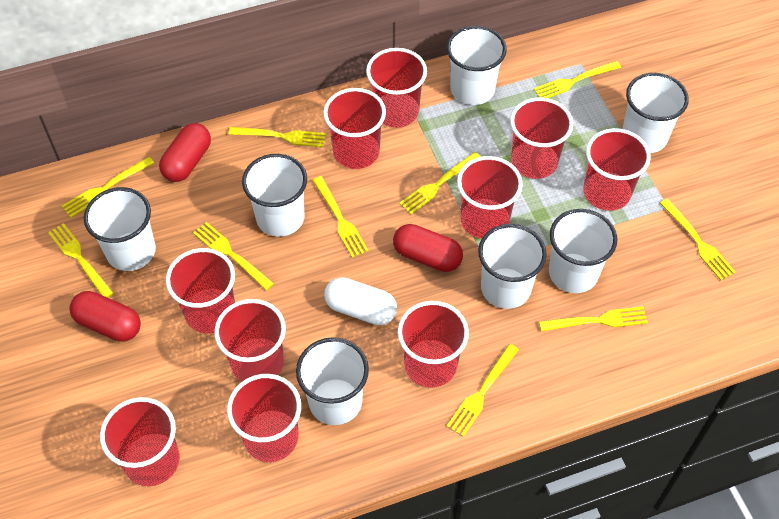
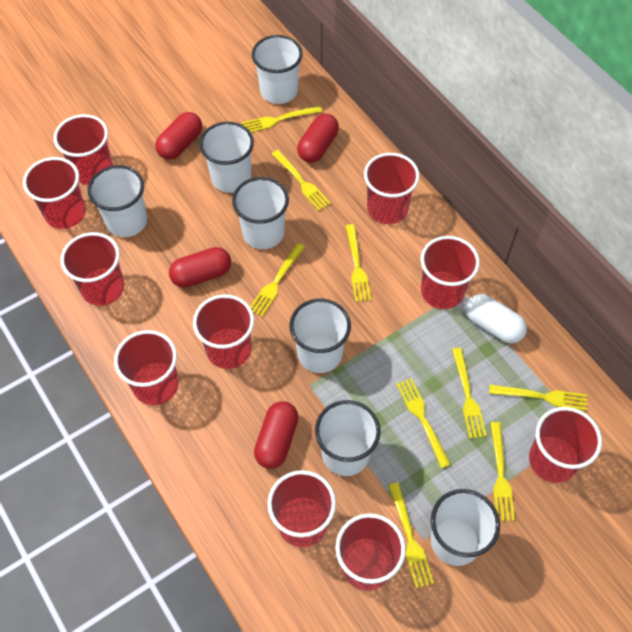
red capsule: [69,291,141,342] [159,123,211,182] [393,224,463,272] = 3 -> [155,112,202,160] [169,247,231,288] [254,401,299,469] [297,114,339,163] = 4
yellow fork: [48,223,114,298] [62,157,154,218] [193,222,274,291] [228,127,326,147] [312,176,368,258] [399,152,481,214] [447,344,519,437] [534,61,621,98] [539,307,648,332] [660,199,735,280] = 10 -> [241,106,322,132] [250,243,305,317] [272,150,331,211] [346,224,371,302] [388,482,434,588] [396,378,451,468] [452,348,487,439] [489,384,587,411] [490,422,515,521] = 9

